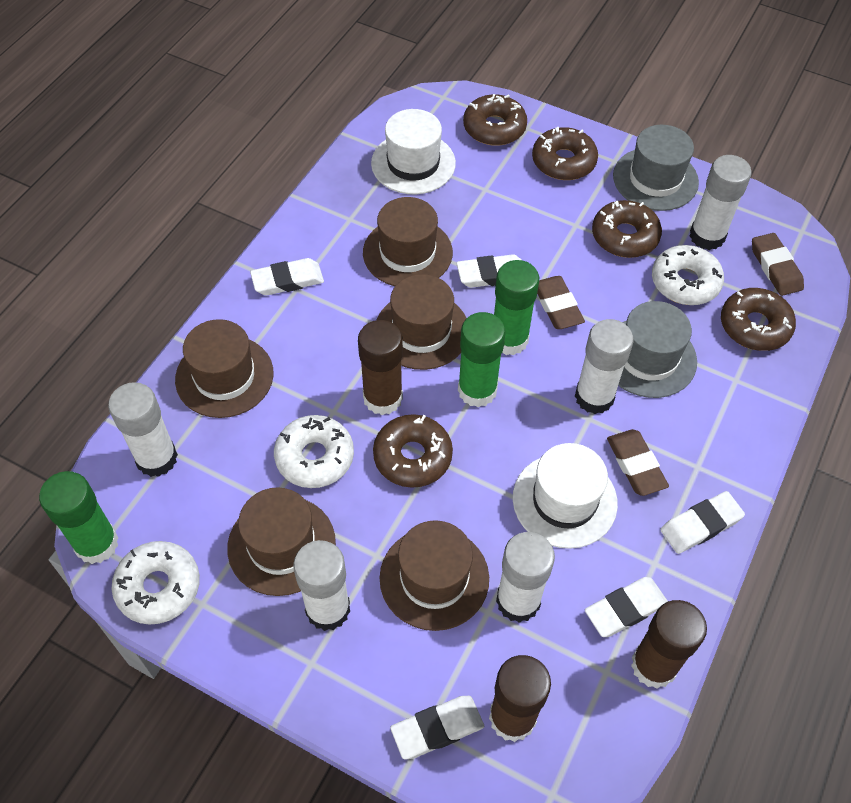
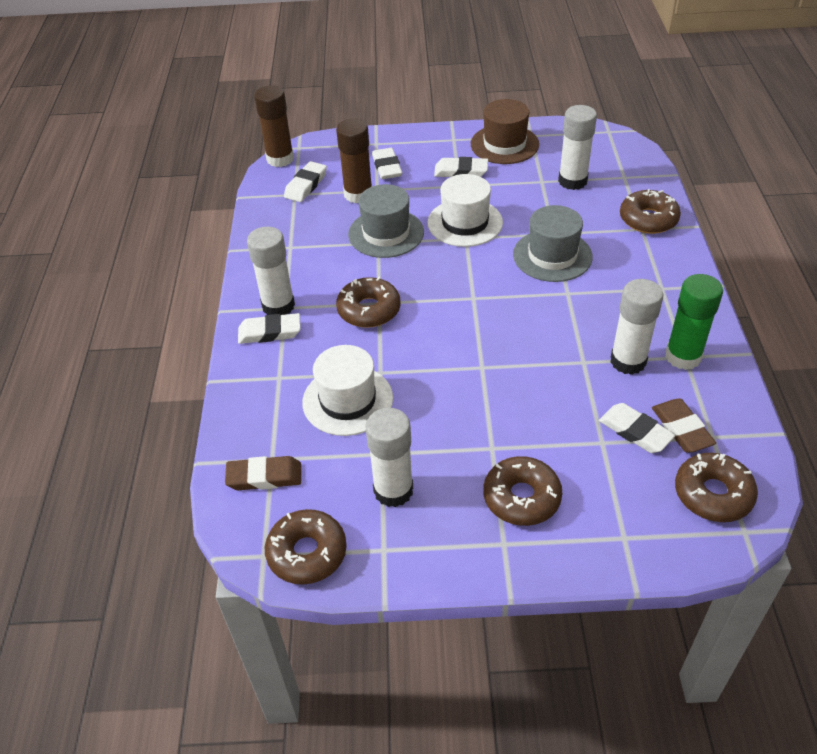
brown eraser: [537,276,585,329] [607,429,669,496] [752,233,804,296] = 3 -> [225,456,301,490] [652,399,716,452] = 2
brown glue stick: [358,320,403,415] [489,655,551,742] [631,600,707,689] = 3 -> [254,85,294,167] [336,119,372,203] = 2
brown hat: [175,319,274,418] [227,487,336,596] [363,197,453,286] [377,274,467,370] [380,520,489,631] = 5 -> [471,99,539,164] = 1
green glue stick: [39,471,119,564] [458,312,505,407] [494,260,539,355] = 3 -> [665,274,723,370] = 1
white donut: [112,541,200,625] [274,415,354,488] [652,245,724,305] = 3 -> none = 0
white glue stick: [108,382,178,477] [293,540,350,631] [496,532,555,623] [575,319,634,414] [690,155,752,250] = 5 -> [247,227,295,315] [365,408,413,507] [558,105,597,190] [610,279,663,375] = 4

